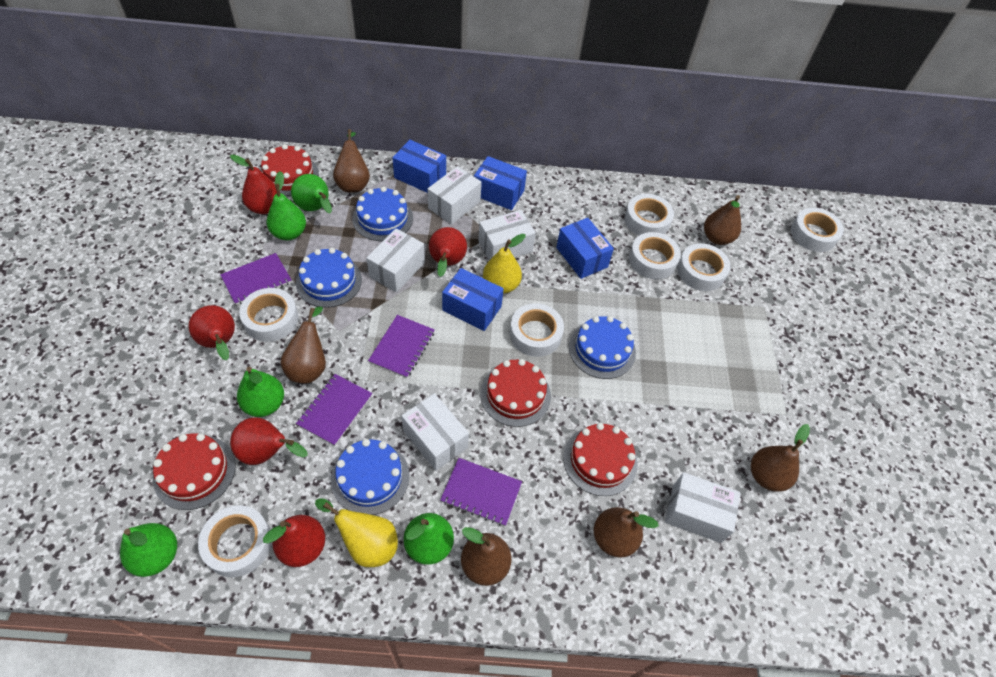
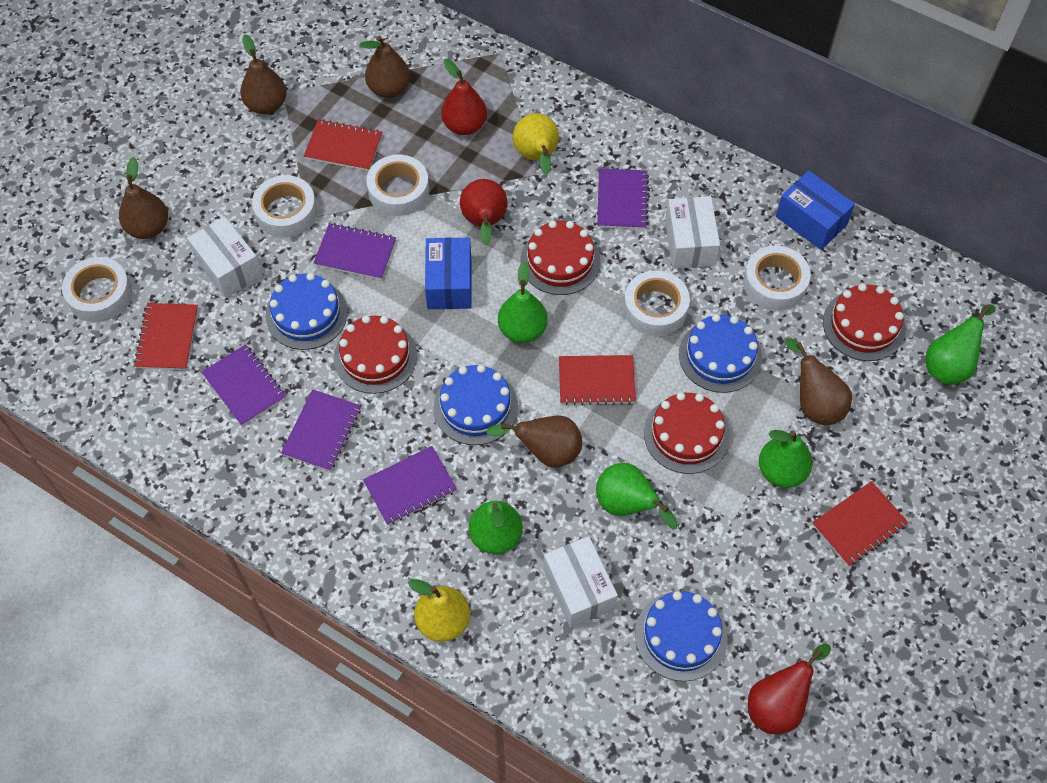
blue box: [392,140,446,193] [442,268,504,331] [474,156,527,210] [556,218,614,279] = 4 -> [425,237,472,309] [776,170,855,250] = 2
brown pear: [280,307,326,383] [333,129,370,192] [461,527,511,586] [594,507,659,558] [704,195,741,245] [751,424,810,492] = 6 -> [119,157,168,239] [240,34,287,114] [360,36,410,98] [486,415,582,468] [785,339,852,426] = 5
purple notebook: [220,253,292,305] [296,374,372,446] [368,315,435,378] [440,458,522,526] = 4 -> [201,344,286,426] [281,390,361,472] [314,223,396,280] [363,446,457,525] [597,168,649,229] = 5
red notebook: none = 0 -> [134,303,198,370] [304,119,382,171] [559,355,636,405] [812,481,909,566] = 4
red pear: [188,305,235,360] [230,155,280,214] [230,418,308,465] [263,515,325,567] [429,227,467,277] = 5 -> [441,59,487,135] [460,179,507,245] [748,644,831,734] = 3
white box: [366,228,425,293] [401,393,469,471] [428,166,482,225] [478,210,536,260] [665,472,741,543] = 5 -> [187,216,262,298] [543,536,618,628] [665,196,720,269] = 3
white tape: [198,505,272,577] [239,288,299,342] [510,303,564,357] [624,194,674,236] [629,232,681,279] [677,243,731,291] [791,208,844,252] = 7 -> [62,257,132,322] [252,175,317,238] [366,155,429,216] [624,270,690,336] [743,246,811,311] = 5

